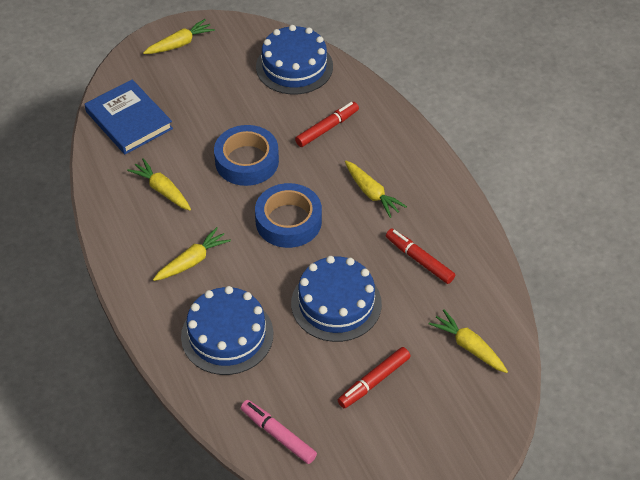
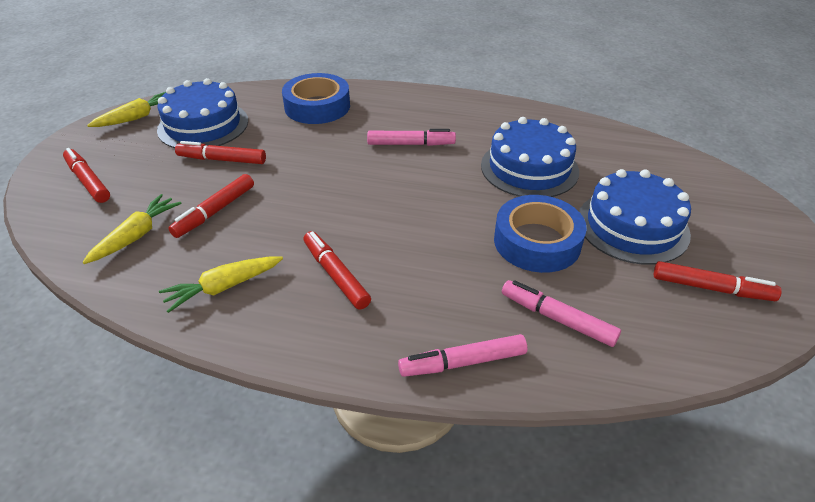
blue book: [85,79,173,154] = 1 -> none = 0
pink marker: [241,400,317,464] = 1 -> [367,129,456,146] [398,334,527,377] [502,280,621,347] = 3
red marker: [295,102,359,147] [338,347,411,408] [386,228,455,284] = 3 -> [63,148,110,203] [168,174,254,238] [175,141,266,164] [303,231,371,310] [654,261,782,301] = 5
yellow carrot: [127,158,191,210] [143,19,215,54] [153,227,231,281] [345,161,407,218] [429,309,508,373] = 5 -> [82,194,181,264] [87,92,166,127] [159,257,283,313] = 3

